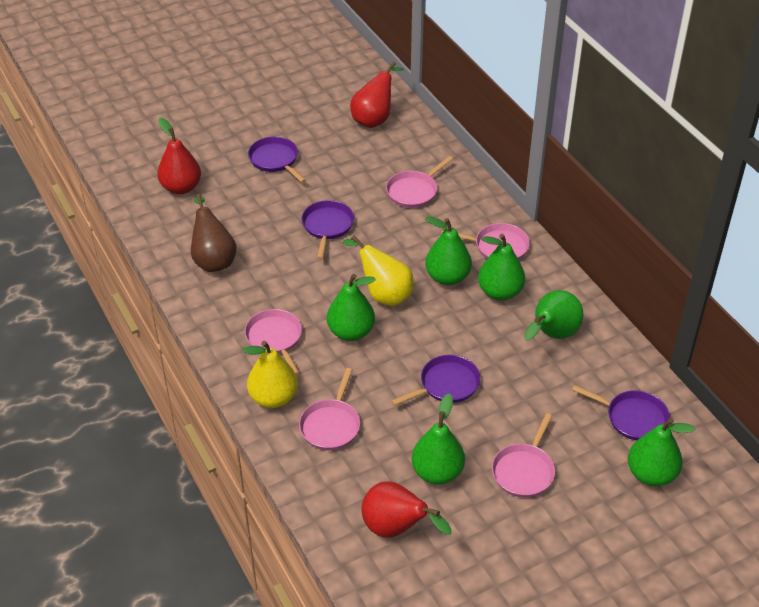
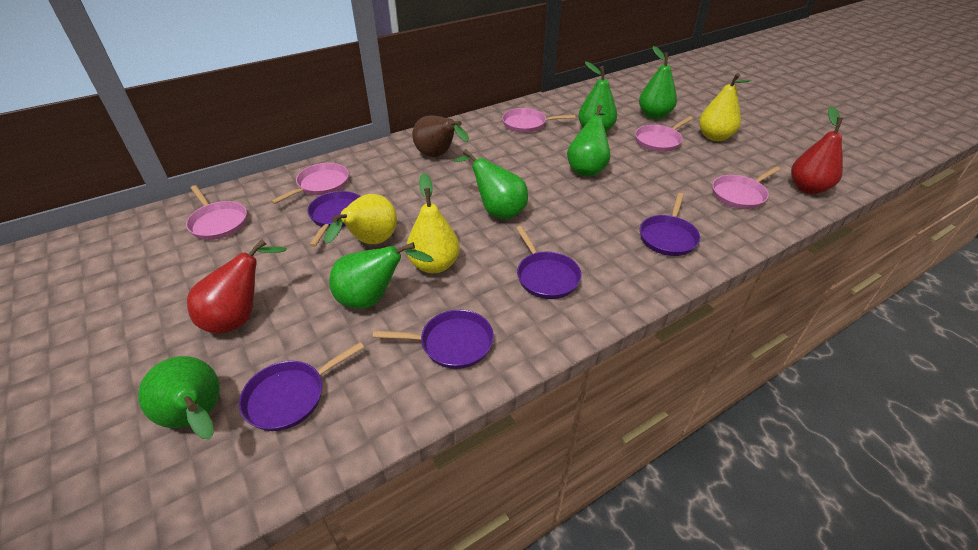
purple pan: [248,137,306,183] [301,200,354,259] [391,355,480,406] [572,385,670,440] = 4 -> [239,342,364,431] [307,191,360,247] [373,310,494,369] [516,226,582,299] [640,193,700,256] = 5
red pear: [157,117,201,194] [350,61,404,128] [361,481,452,538] = 3 -> [187,240,287,334] [791,106,843,194] = 2
yellow pear: [243,341,298,408] [343,235,414,306] = 2 -> [324,194,397,244] [407,173,460,273] [699,73,752,141] = 3

